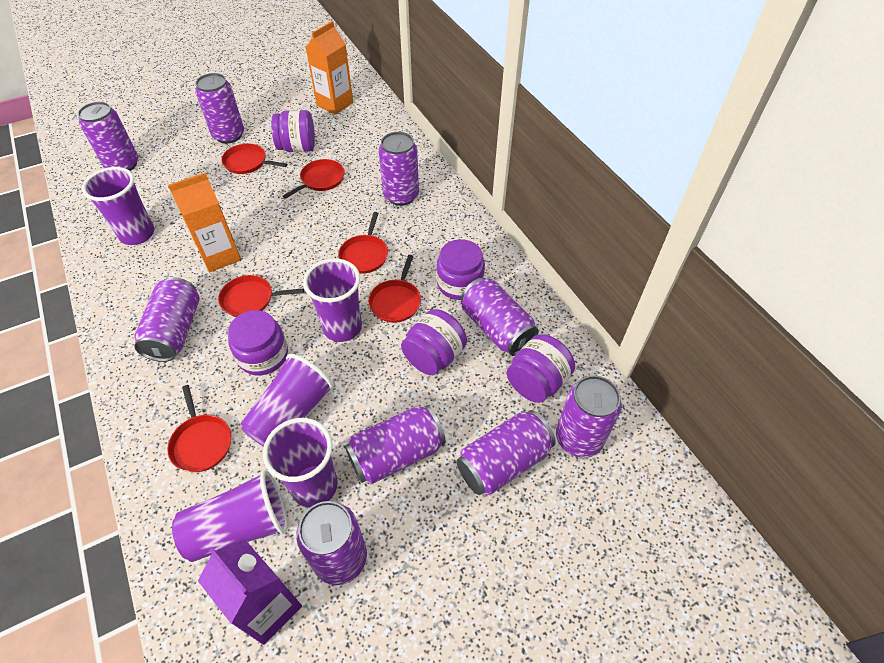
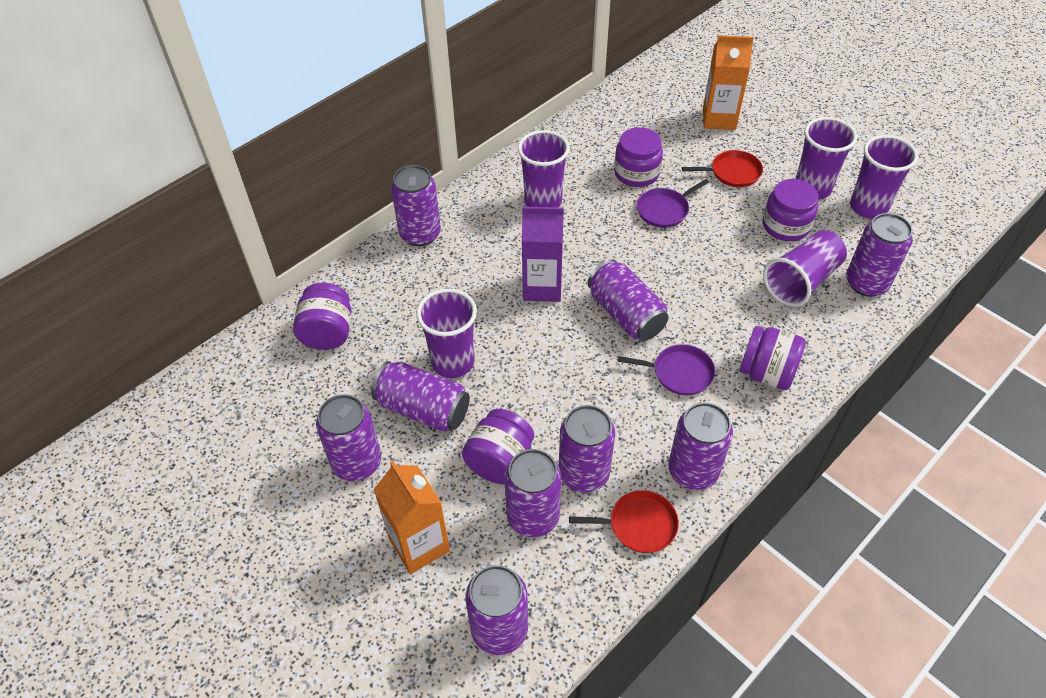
purple pan: none = 0 -> [618,344,715,395] [637,179,709,228] = 2
red pan: [167,385,231,472] [218,275,304,317] [221,143,287,174] [283,159,345,199] [338,212,388,274] [368,255,421,323] = 6 -> [569,490,679,553] [682,150,763,187] = 2

